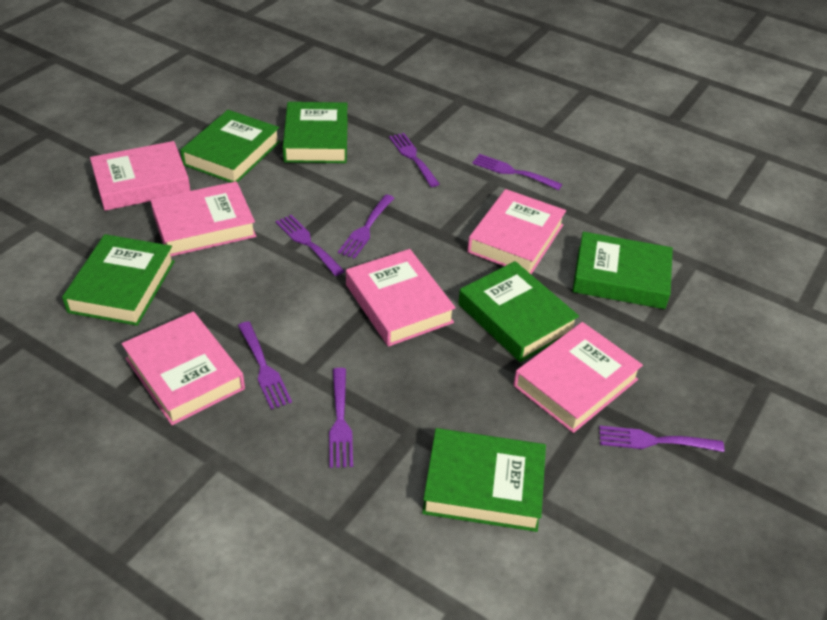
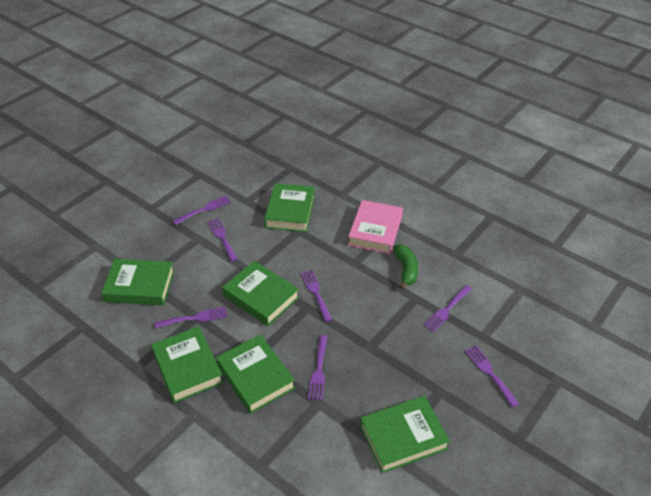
green banana: none = 0 -> [393,244,418,289] = 1
pink book: [90,141,191,211] [122,311,245,425] [150,181,256,256] [346,249,456,347] [467,189,566,274] [513,322,643,433] = 6 -> [348,200,403,254] = 1

